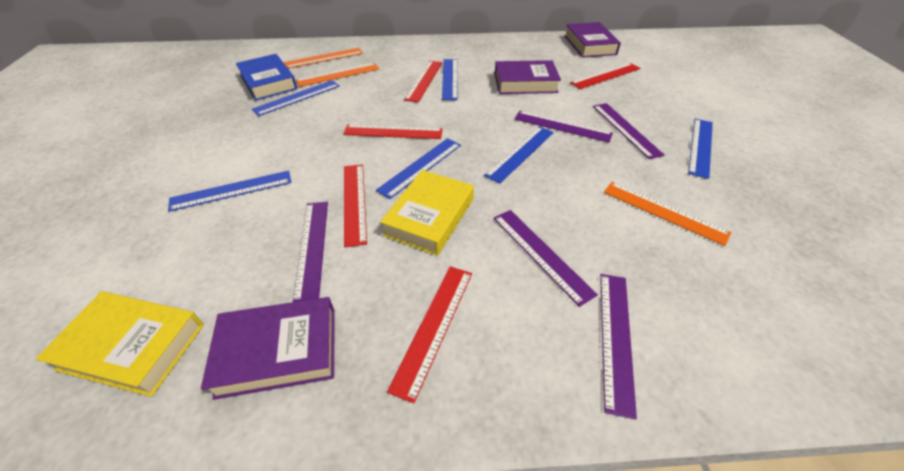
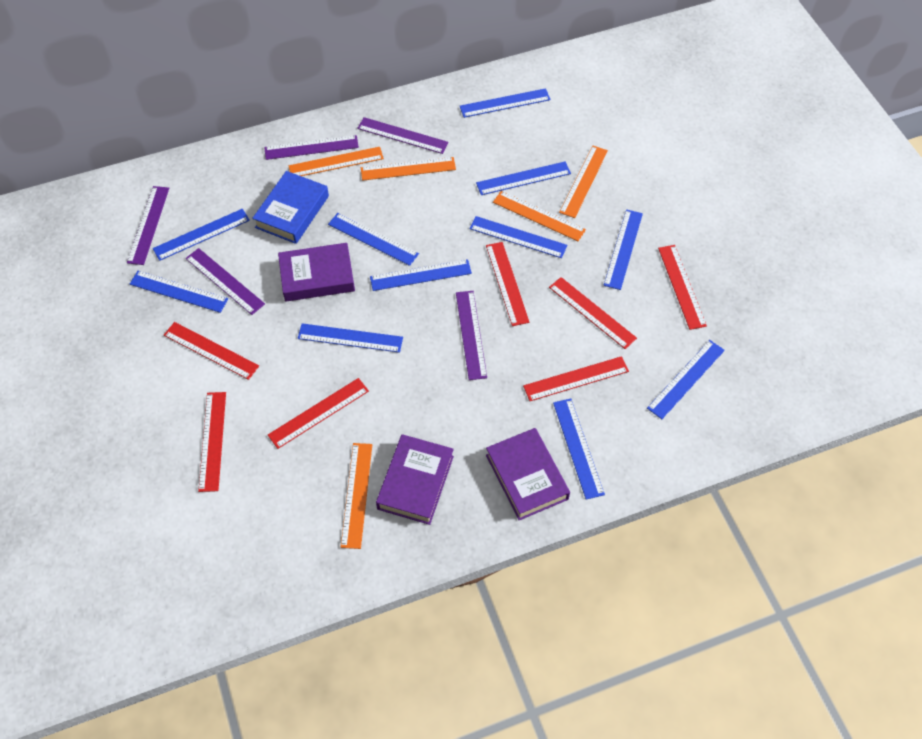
blue ruler: [168,171,291,212] [252,80,340,116] [376,138,461,199] [442,59,457,100] [484,126,554,183] [688,119,713,179] = 6 -> [130,271,228,313] [153,209,250,261] [298,323,403,353] [328,213,419,266] [370,259,472,291] [460,88,550,118] [470,216,567,258] [476,161,571,195] [553,398,605,500] [604,209,643,290] [647,340,725,419] = 11
orange ruler: [284,48,363,68] [296,63,379,87] [604,182,731,246] = 3 -> [289,147,384,176] [341,443,372,549] [361,157,456,181] [493,191,586,241] [559,146,608,218] = 5
red ruler: [343,124,443,139] [344,164,367,247] [387,266,472,404] [404,61,442,102] [570,63,641,89] = 5 -> [164,322,259,380] [198,392,226,492] [268,378,369,449] [486,242,530,326] [523,356,629,401] [549,277,637,349] [658,245,707,330] = 7
yellow book: [36,291,204,397] [380,170,474,256] = 2 -> none = 0

